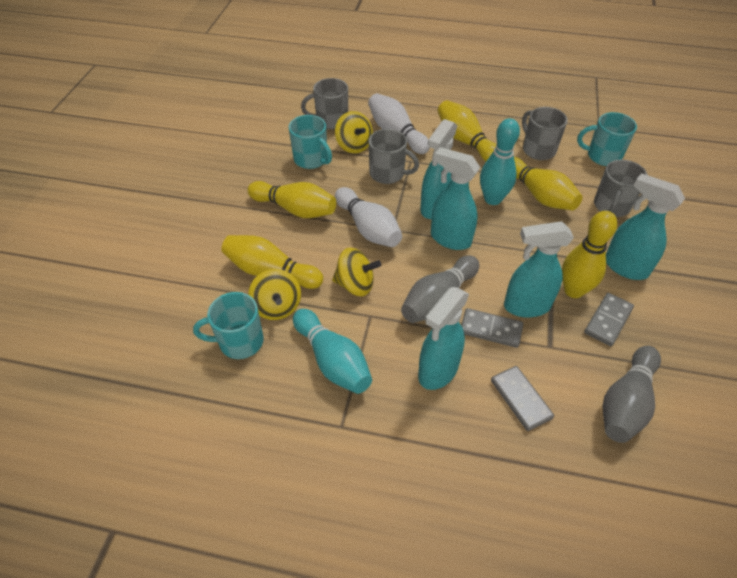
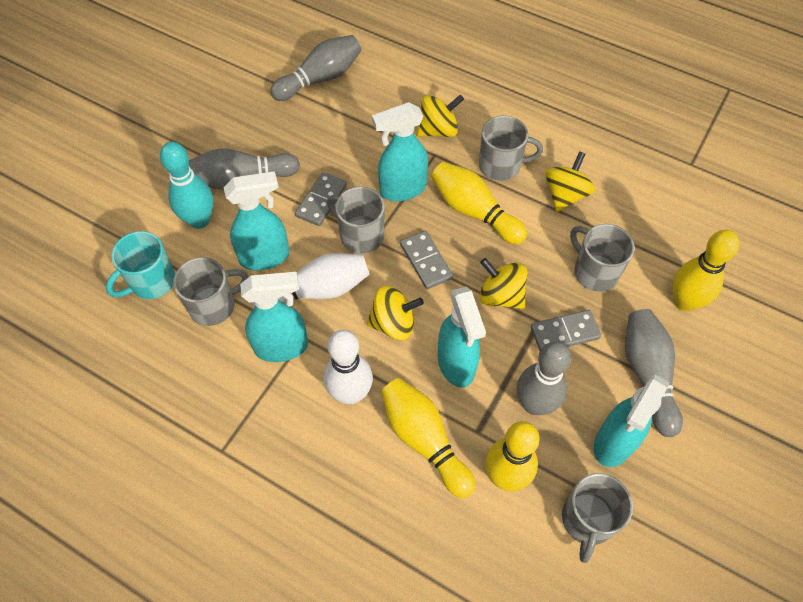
grey bowling pin: [401,256,479,323] [603,346,661,443] = 2 -> [189,148,300,190] [270,35,361,101] [517,341,571,415] [625,309,683,437] = 4
grey mug: [301,78,348,129] [369,129,419,184] [522,107,568,160] [594,160,648,217] = 4 -> [173,257,248,326] [327,187,385,254] [479,115,543,181] [562,473,633,563] [570,224,635,292] = 5
turquoise bowling pin: [293,309,372,394] [480,118,520,205] = 2 -> [160,142,214,229] = 1
turquoise mug: [193,292,264,359] [289,115,332,169] [577,112,637,166] = 3 -> [106,231,175,299] = 1
yellow bowling pin: [221,235,323,289] [247,181,336,218] [437,100,496,161] [514,157,583,210] [562,211,617,298] = 5 -> [381,378,475,498] [431,162,527,244] [485,421,540,491] [673,230,740,312] = 4
yellow spinning top: [248,269,301,320] [332,248,381,296] [335,111,373,153] = 3 -> [366,286,424,340] [417,95,464,137] [480,258,528,309] [545,151,595,212] = 4

